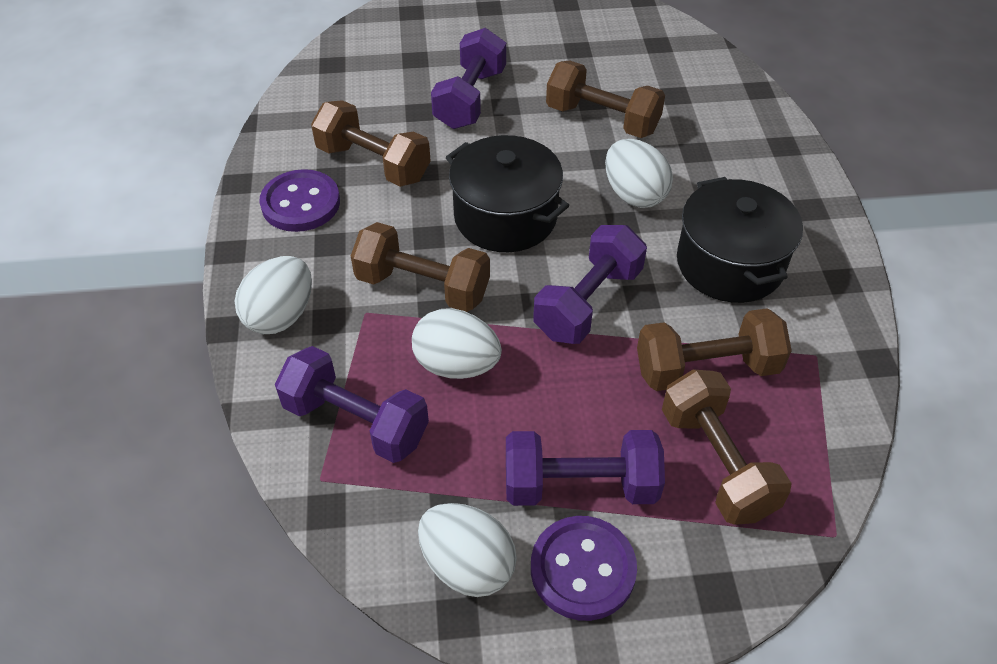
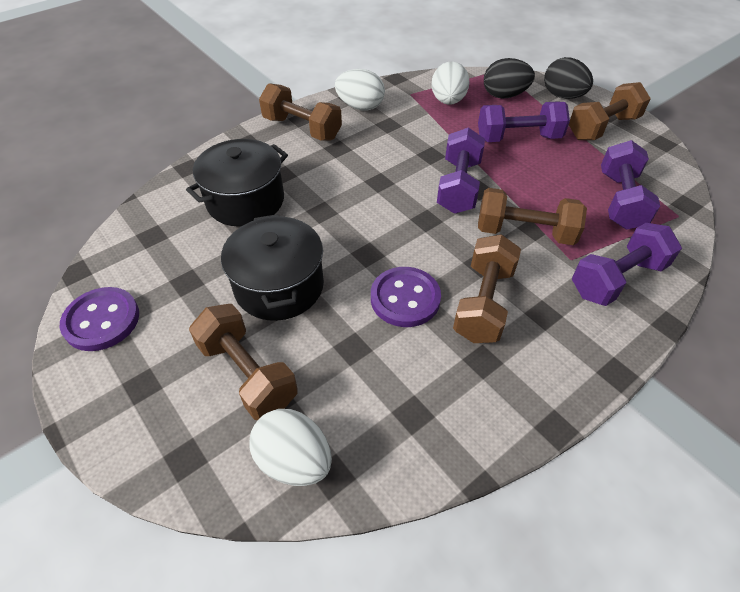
black egg: none = 0 -> [484,58,535,99] [544,57,593,99] = 2
white egg: [235,256,312,334] [412,308,502,379] [418,503,517,597] [605,139,673,208] = 4 -> [249,409,332,486] [335,69,385,111] [432,61,470,105] = 3

